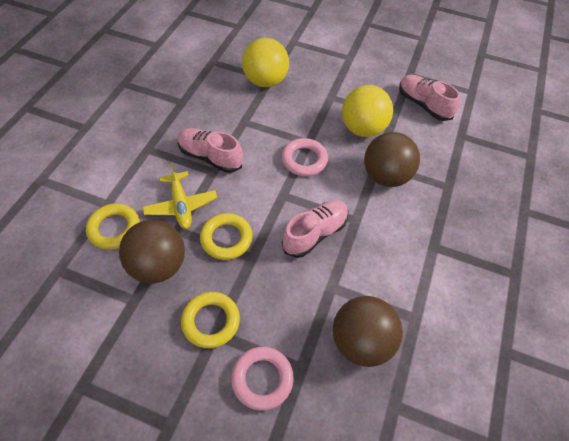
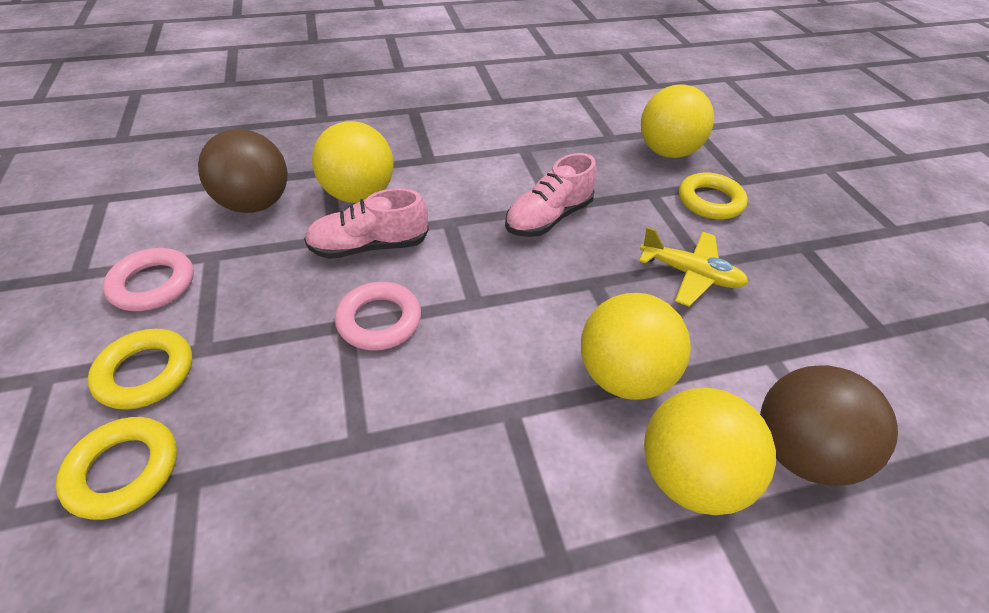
brown ball: [119,220,185,283] [333,296,403,367] [364,132,420,187] = 3 -> [198,129,288,213] [760,365,898,486] = 2
pink shoe: [177,128,243,173] [282,200,348,258] [399,75,460,121] = 3 -> [304,188,429,259] [505,153,597,237] = 2
yellow ball: [242,37,289,87] [342,85,393,137] = 2 -> [312,121,394,203] [581,293,691,400] [641,84,714,158] [644,388,776,515] = 4

